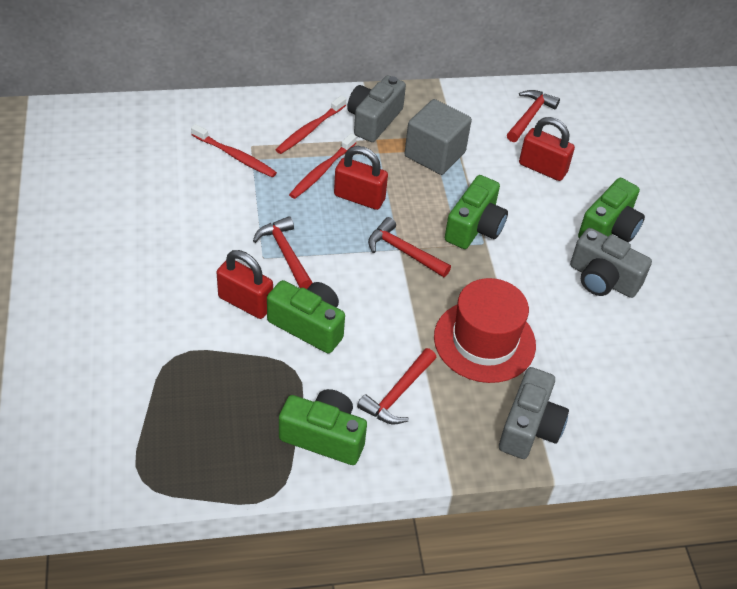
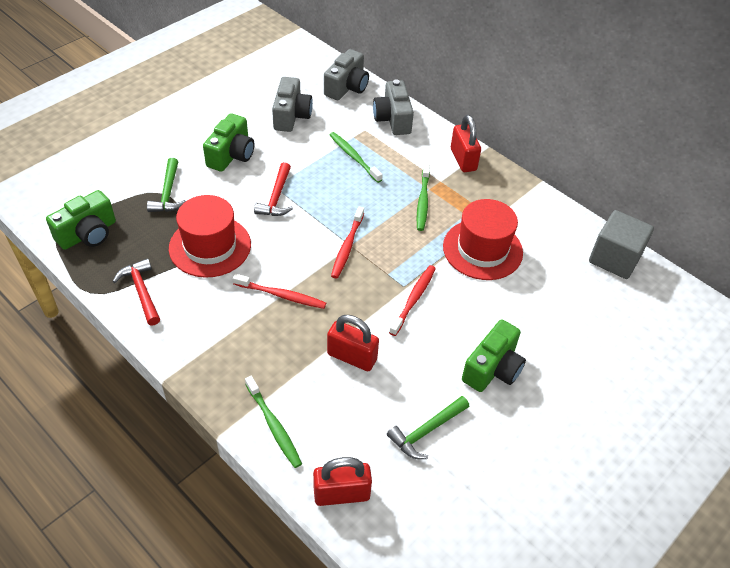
green camera: [267,280,345,353] [279,389,367,465] [445,175,508,249] [578,178,645,242] = 4 -> [46,190,116,250] [203,113,254,172] [462,319,526,392] = 3
green hammer: none = 0 -> [147,158,186,212] [387,396,469,459] = 2
green toothbrush: none = 0 -> [245,376,302,468] [329,132,383,183] [417,163,430,231] = 3
red hammer: [253,216,312,289] [357,348,437,424] [368,217,451,277] [507,90,560,142] = 4 -> [113,258,160,326] [254,162,293,216] = 2
red hat: [434,278,536,383] = 1 -> [169,195,251,278] [443,199,523,280] = 2

